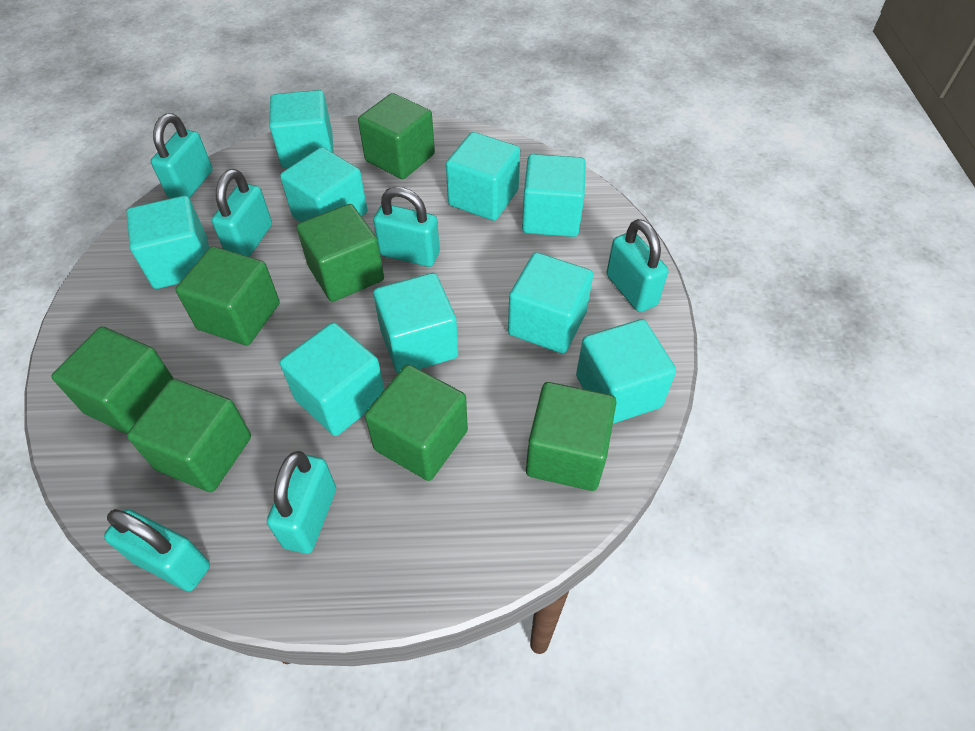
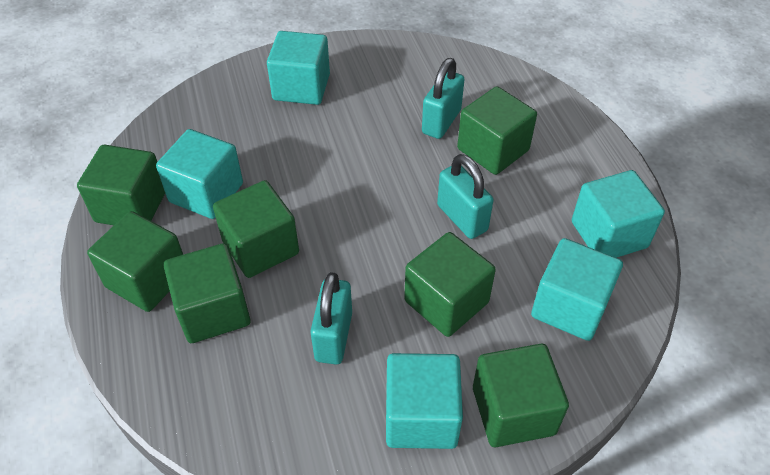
turquoise cube: [126,196,209,289] [269,90,334,168] [280,147,368,222] [280,322,385,436] [373,273,458,374] [446,132,520,221] [508,252,593,354] [522,154,586,237] [576,319,676,424] = 9 -> [156,129,243,219] [267,31,330,105] [386,353,463,449] [531,238,623,341] [572,170,665,258] = 5
turquoise padlock: [104,509,210,591] [151,113,213,199] [212,169,272,257] [267,451,336,554] [373,187,440,267] [606,219,668,312] = 6 -> [310,272,352,364] [422,58,465,139] [437,154,494,239] = 3

